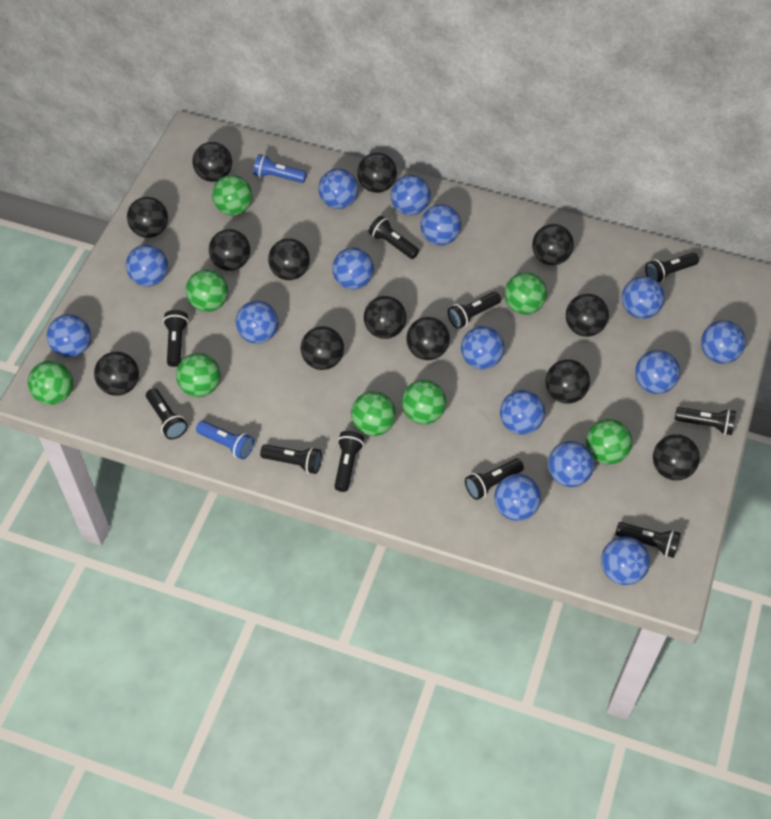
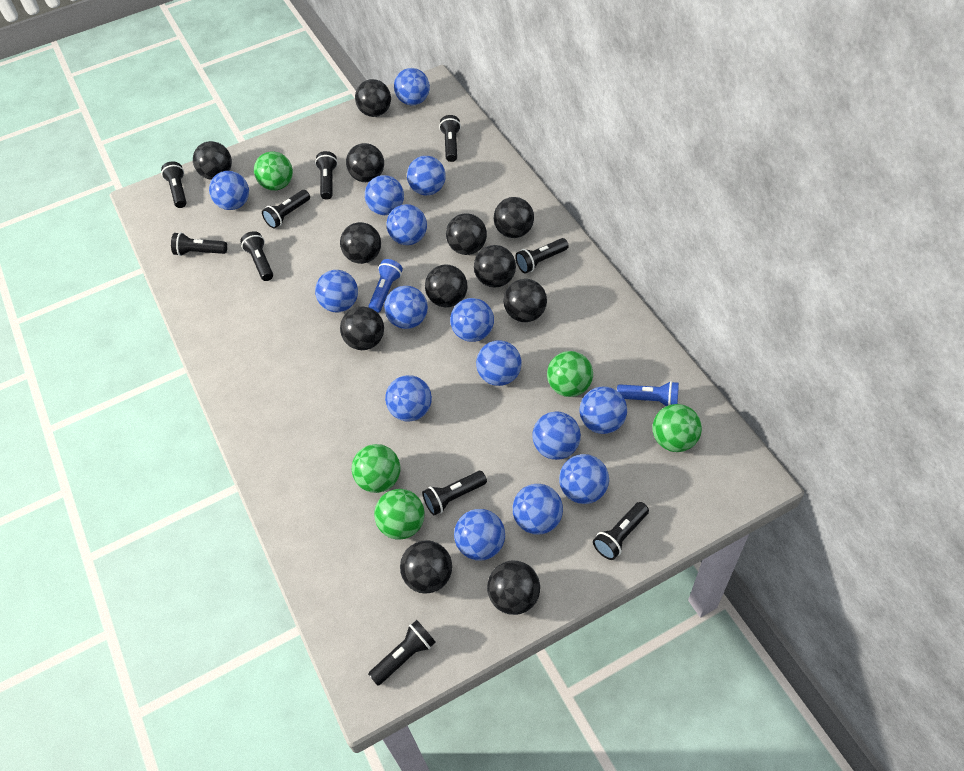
black ball: [94,352,139,396] [127,197,168,238] [193,142,232,182] [209,229,250,271] [268,238,310,280] [301,326,344,370] [357,153,397,193] [364,296,407,339] [407,317,450,360] [532,224,574,265] [545,359,590,404] [566,294,609,337] [653,434,700,480] = 13 -> [193,141,232,180] [340,222,381,264] [340,306,384,350] [346,143,384,182] [355,79,391,117] [400,540,452,594] [425,265,468,307] [446,213,487,255] [474,245,516,287] [487,560,540,615] [494,197,534,238] [504,279,547,322] = 12
green ball: [28,361,73,405] [176,353,221,397] [186,270,228,312] [212,175,252,215] [351,391,396,436] [402,380,446,424] [504,272,547,315] [586,419,632,465] = 8 -> [254,151,293,191] [352,444,400,493] [374,489,425,540] [547,351,593,397] [652,404,702,452] = 5

